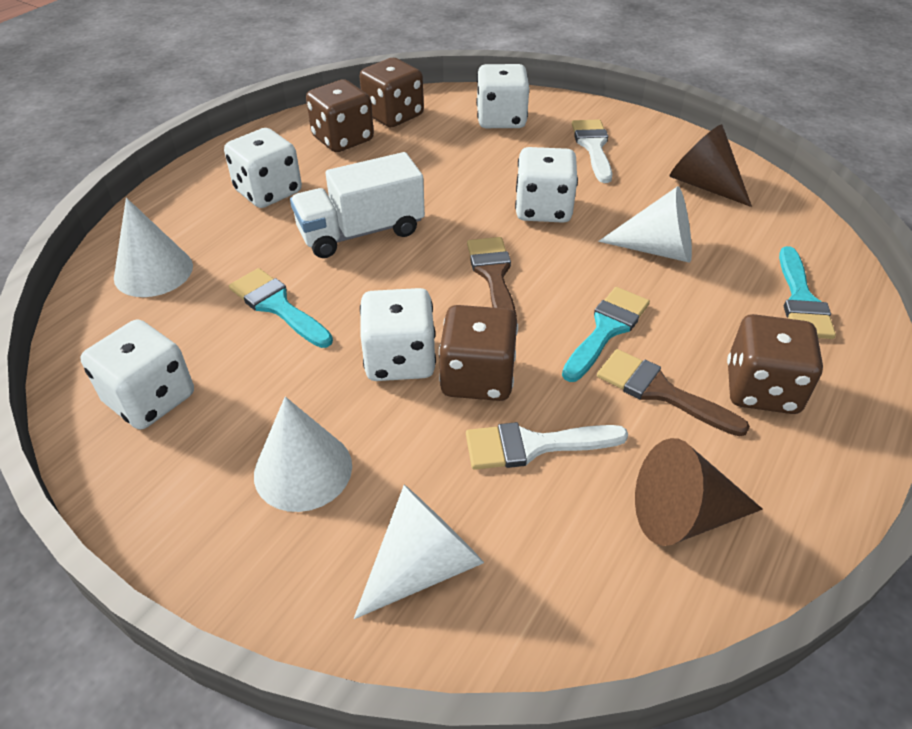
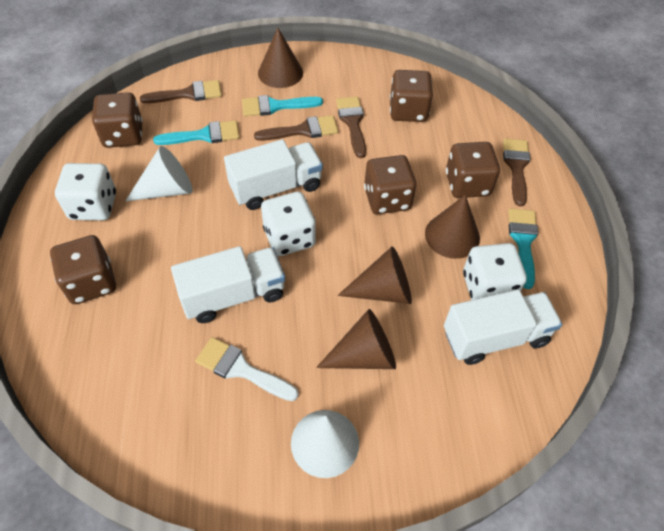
brown brush: [467,237,517,318] [597,349,750,437] = 2 -> [140,80,222,103] [254,115,338,141] [336,97,366,158] [503,138,530,207] = 4
brown cone: [635,438,763,546] [669,124,752,207] = 2 -> [258,28,303,88] [316,309,396,369] [338,246,412,304] [425,195,480,259] = 4
brown dice: [306,79,374,152] [359,58,424,127] [439,305,518,401] [727,314,823,414] = 4 -> [50,235,116,304] [92,92,143,148] [364,155,416,214] [390,70,433,122] [446,142,500,198] = 5
white brush: [466,422,628,470] [572,120,612,183] = 2 -> [195,337,299,401] = 1
white cone: [114,198,193,297] [254,397,352,512] [354,485,484,619] [598,186,692,263] = 4 -> [126,146,192,201] [291,410,359,478] = 2
white dice: [80,319,194,429] [224,128,302,208] [360,288,436,381] [476,64,529,128] [515,147,578,223] = 5 -> [55,163,116,220] [261,192,316,256] [463,243,527,300] = 3
white truck: [290,152,425,258] = 1 -> [171,246,285,323] [224,139,323,210] [444,290,562,365] = 3

